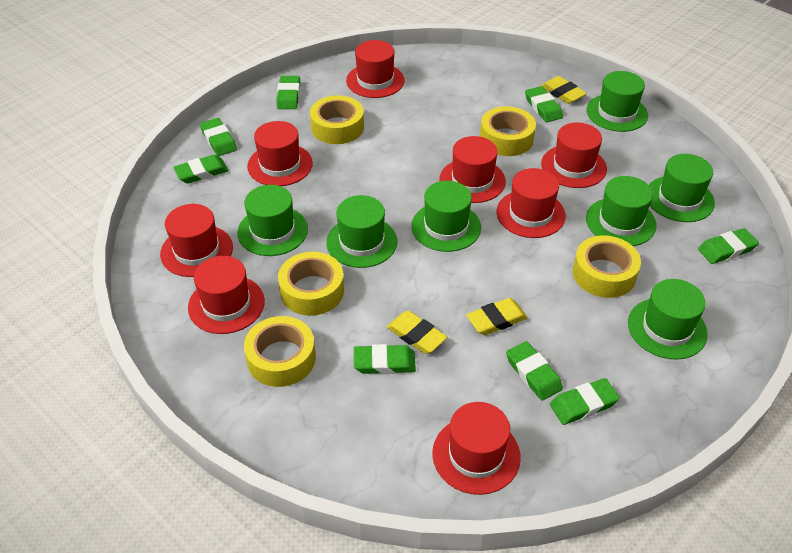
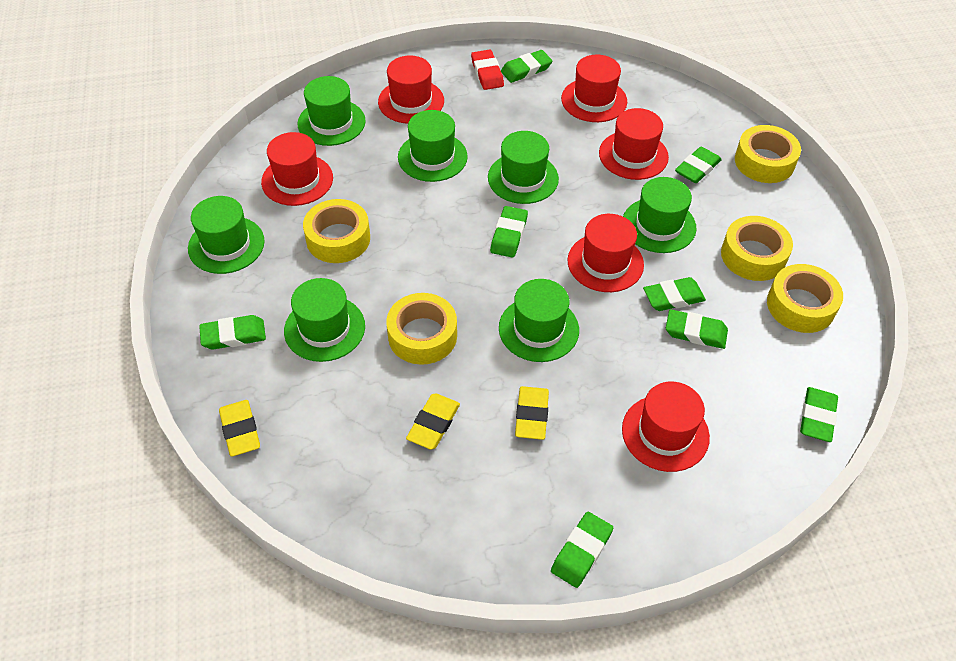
red eraser: none = 0 -> [471,50,504,90] = 1
red hat: [160,204,233,277] [188,256,265,334] [247,121,313,186] [346,40,405,98] [432,402,521,495] [439,136,506,203] [496,168,566,238] [541,123,607,188] = 8 -> [261,132,333,206] [378,56,444,124] [561,55,627,122] [568,214,644,292] [599,108,669,180] [622,382,710,472] = 6

